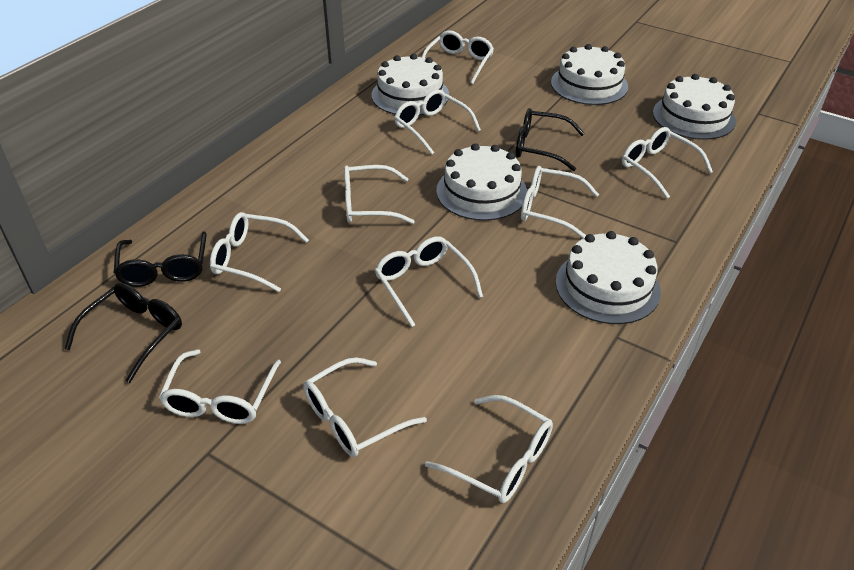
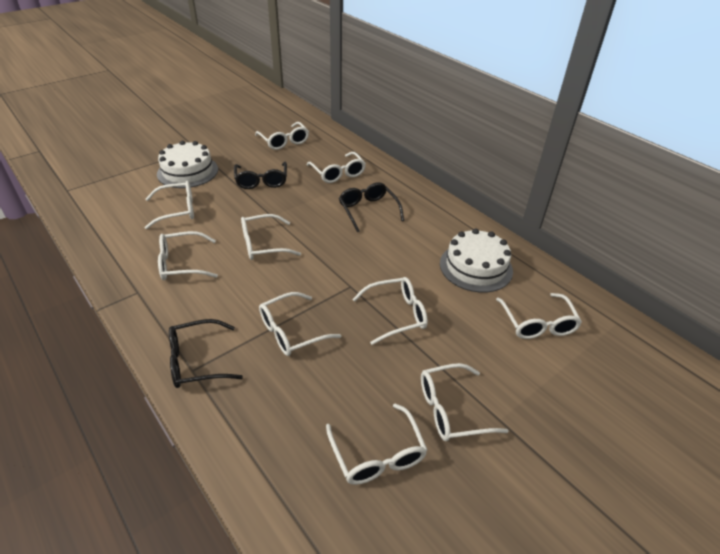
white cake: [372,54,449,115] [436,143,527,221] [551,44,628,105] [555,231,661,324] [653,74,736,140] = 5 -> [157,141,218,188] [440,228,513,293] = 2

